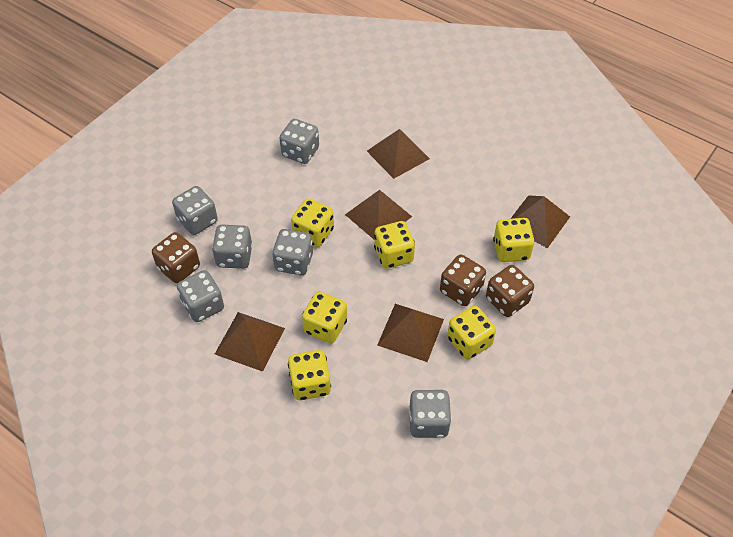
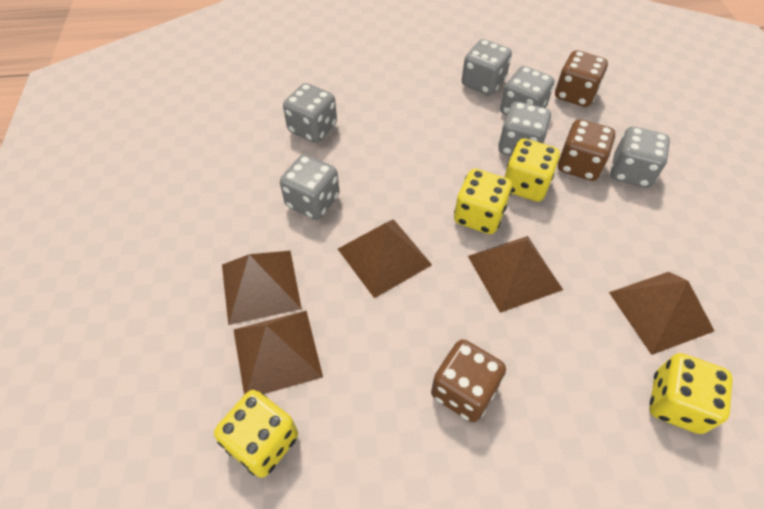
yellow dice: [288,350,331,400] [291,198,334,247] [302,292,347,343] [374,221,415,269] [447,306,496,359] [493,218,535,262] = 6 -> [214,390,298,478] [454,169,512,234] [504,138,560,202] [649,353,733,434] = 4

